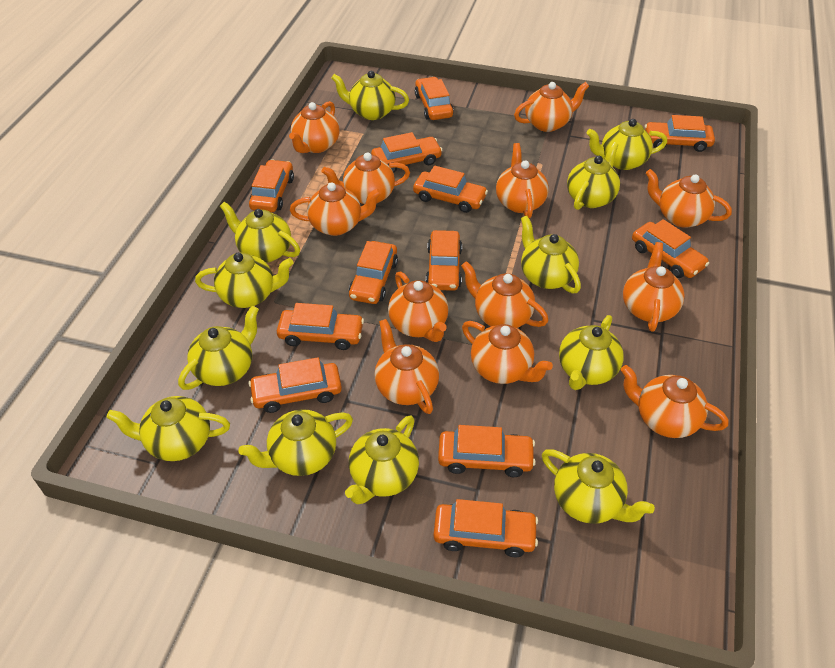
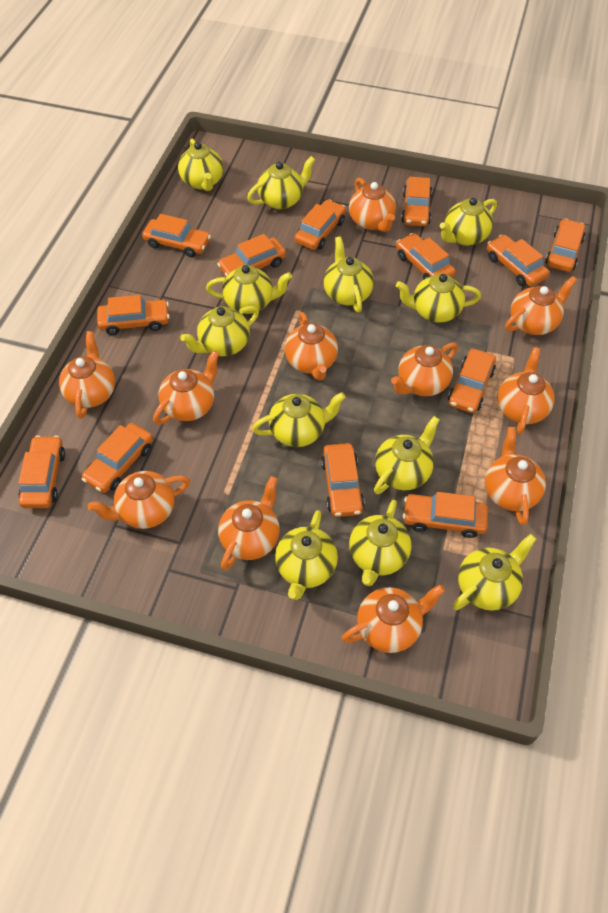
orange car: [249,160,294,212] [249,357,342,413] [277,303,364,350] [349,241,398,304] [371,132,443,173] [413,166,488,213] [415,77,454,120] [426,230,462,291] [434,499,538,557] [438,425,536,477] [632,219,709,278] [645,115,715,152] = 12 -> [18,436,65,508] [81,423,153,493] [97,295,170,335] [142,214,211,257] [218,234,286,277] [295,200,346,250] [321,443,364,517] [396,233,456,280] [401,177,432,226] [403,492,488,538] [448,349,496,413] [487,235,549,287] [545,219,585,272] = 13
orange teapot: [289,101,340,153] [290,182,381,236] [321,152,410,204] [375,319,439,414] [388,271,448,342] [461,261,548,328] [462,321,553,384] [496,143,549,218] [514,82,589,132] [621,365,729,438] [623,242,685,332] [646,169,732,228] = 12 -> [59,331,115,419] [88,471,190,529] [153,351,219,425] [218,476,280,570] [285,312,338,381] [342,584,445,653] [349,178,396,232] [391,342,458,396] [485,427,546,525] [497,347,555,434] [505,276,577,335] = 11

